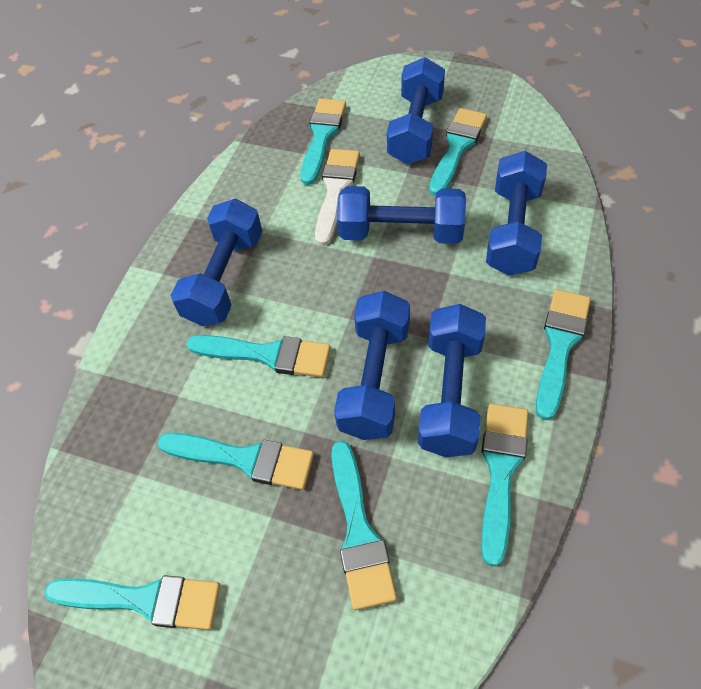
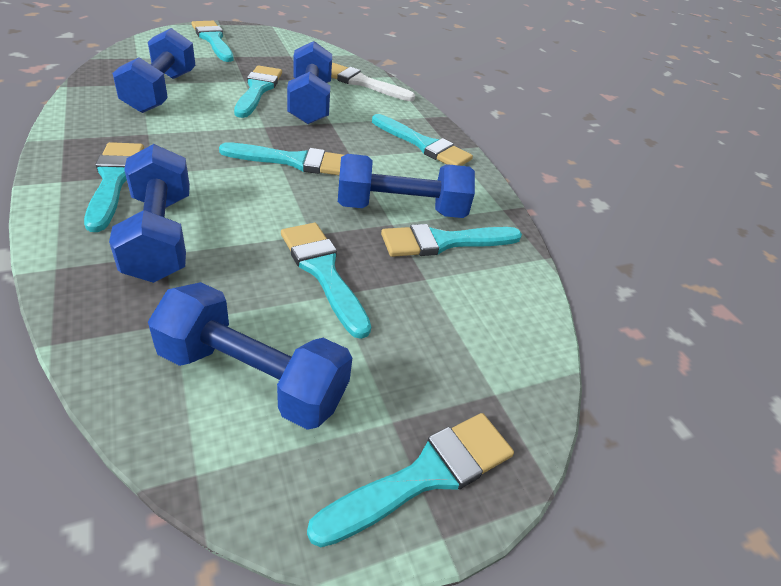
blue dumbbell: [171,199,262,326] [334,291,410,440] [337,186,466,244] [387,57,445,164] [418,304,486,457] [486,151,547,276] = 6 -> [109,144,190,283] [112,28,196,113] [148,282,352,430] [287,41,332,124] [338,154,475,218] = 5

